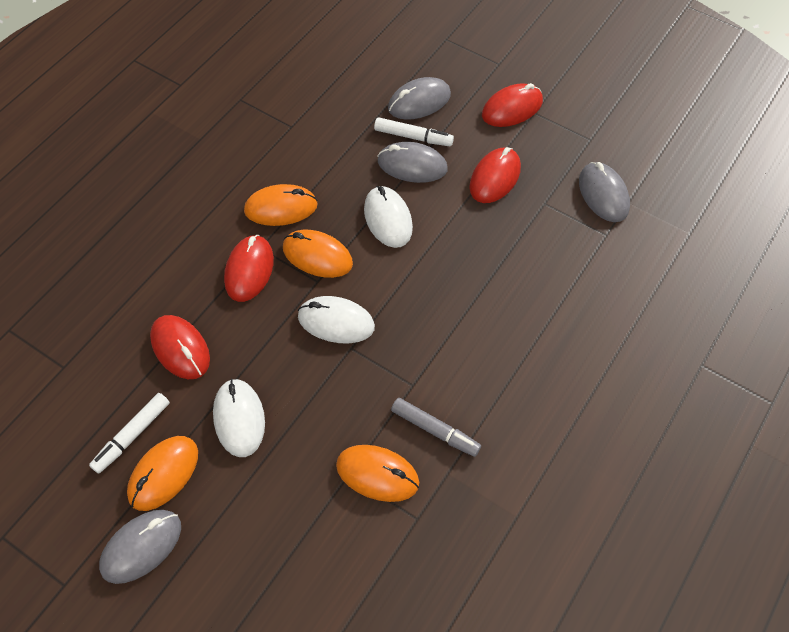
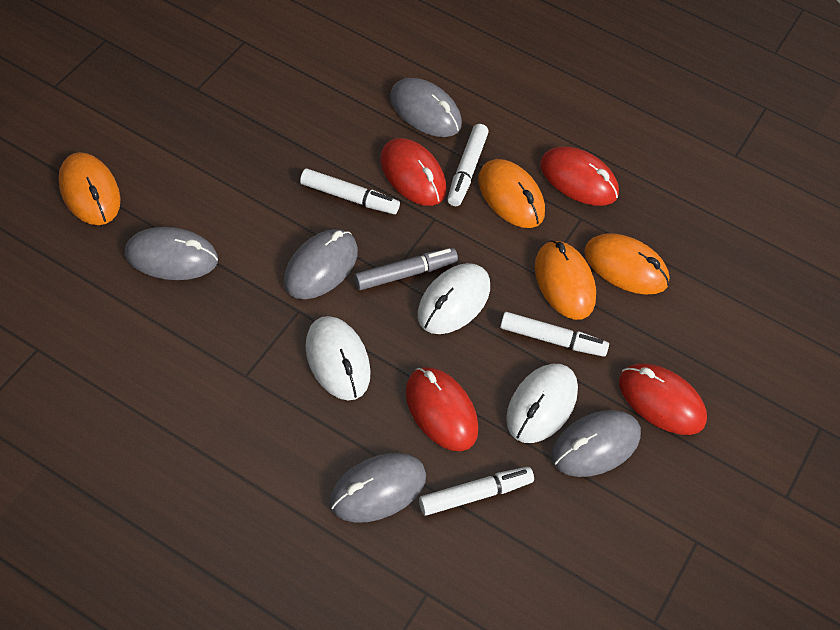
grey mouse: [99,510,181,584] [377,142,448,183] [388,77,451,120] [579,162,630,222] = 4 -> [125,227,218,280] [284,229,358,299] [330,453,426,523] [390,78,462,137] [552,410,641,477] = 5
white marker: [89,393,170,474] [374,117,454,146] = 2 -> [300,168,400,214] [419,467,534,516] [447,124,489,206] [500,312,609,357] = 4

